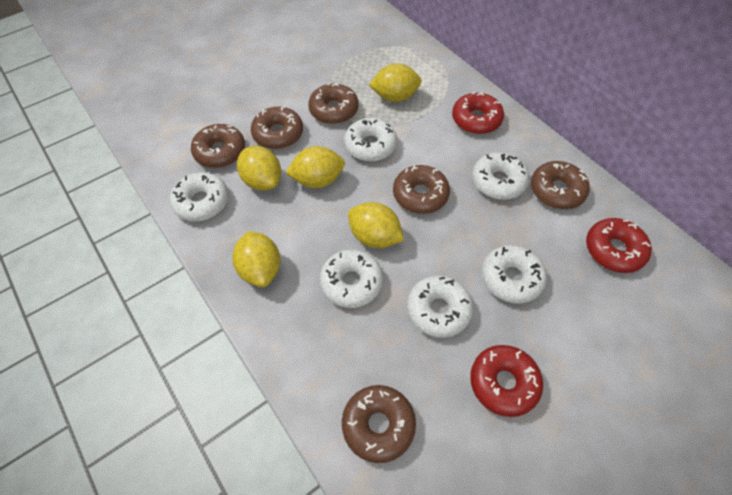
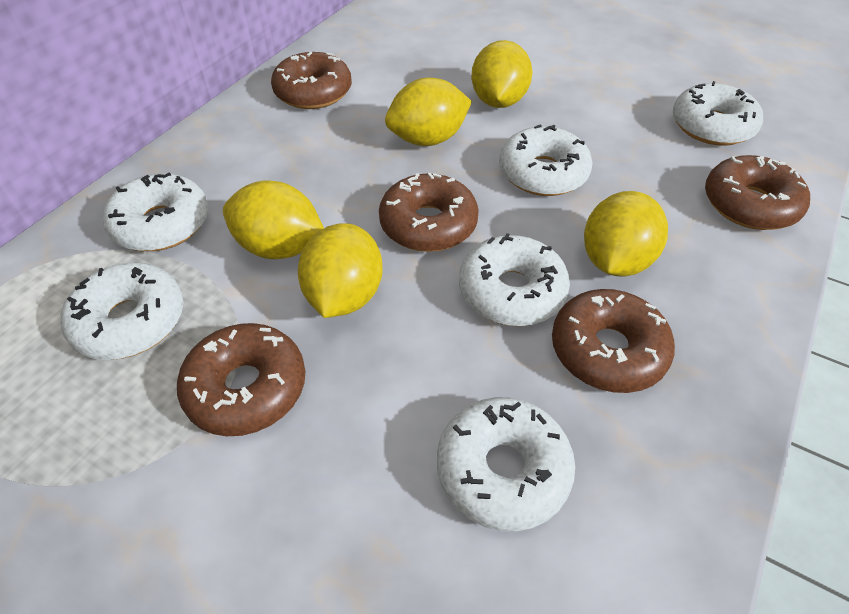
brown donut: [191,124,245,168] [251,106,303,149] [308,82,359,124] [342,385,416,463] [393,165,450,214] [531,161,590,209] = 6 -> [177,323,305,436] [271,52,352,109] [379,173,479,252] [552,289,675,393] [705,155,810,230] = 5
red donut: [452,92,504,134] [470,345,543,417] [586,218,652,273] = 3 -> none = 0

